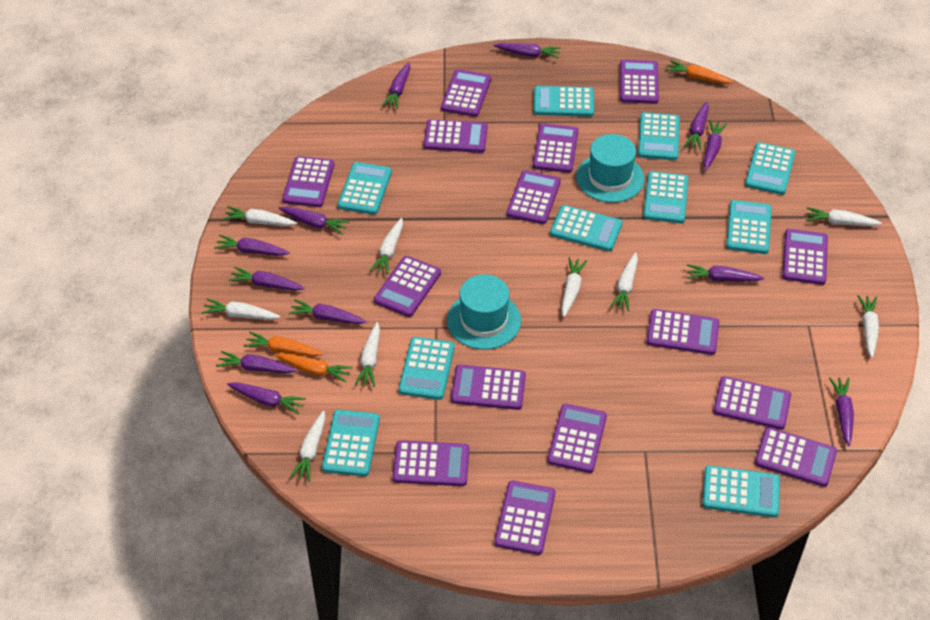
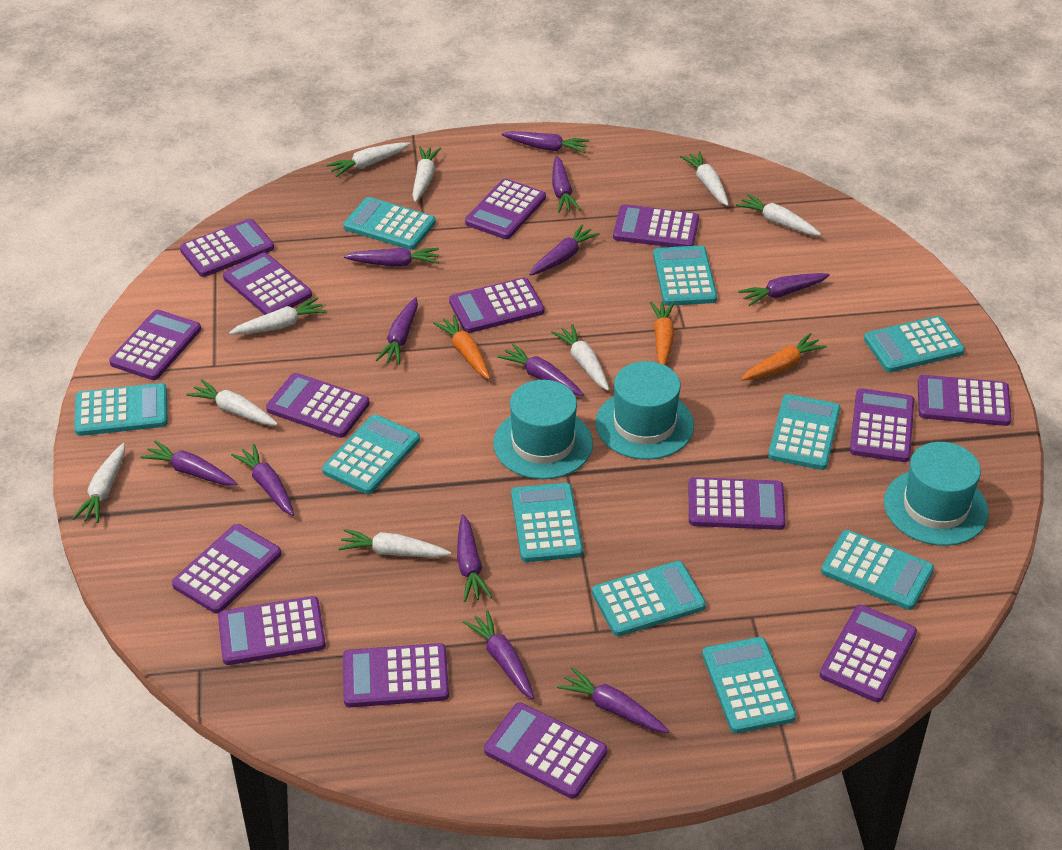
turquoise hat: [447,274,521,350] [576,134,645,203] = 2 -> [493,380,593,479] [596,361,694,460] [884,442,989,546] = 3

